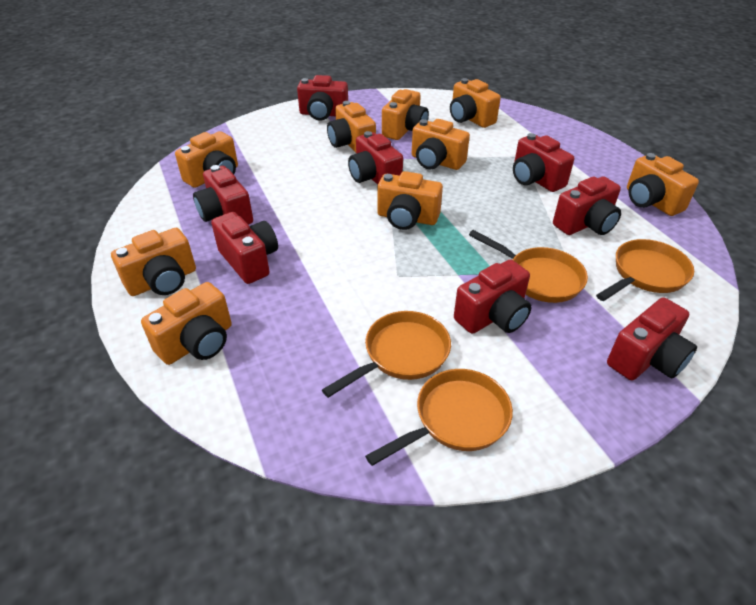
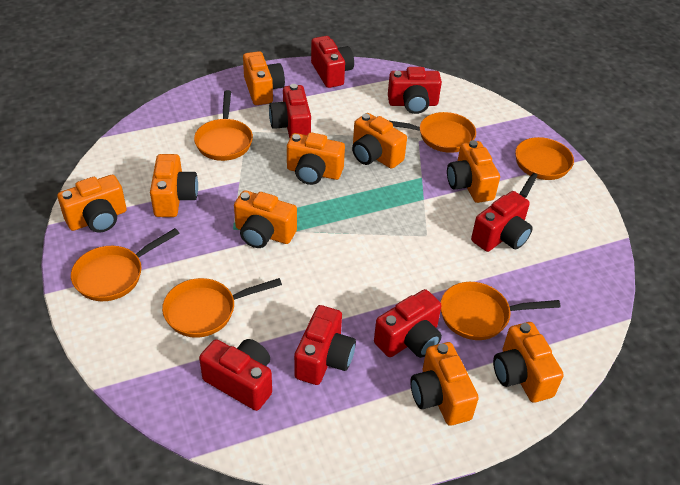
orange pan: [322,311,451,398] [365,369,513,466] [469,230,588,303] [596,239,694,301] = 4 -> [71,228,179,301] [162,278,282,338] [194,90,253,161] [388,112,476,153] [441,282,561,340] [515,137,574,198] = 6
red camera: [193,165,253,225] [211,212,278,284] [297,75,348,121] [348,131,403,185] [454,259,532,334] [513,133,574,192] [553,176,621,235] [607,297,697,380] = 8 -> [199,339,272,411] [269,84,311,138] [294,305,356,385] [311,36,354,88] [374,289,442,358] [388,67,442,114] [471,191,533,252] = 7

